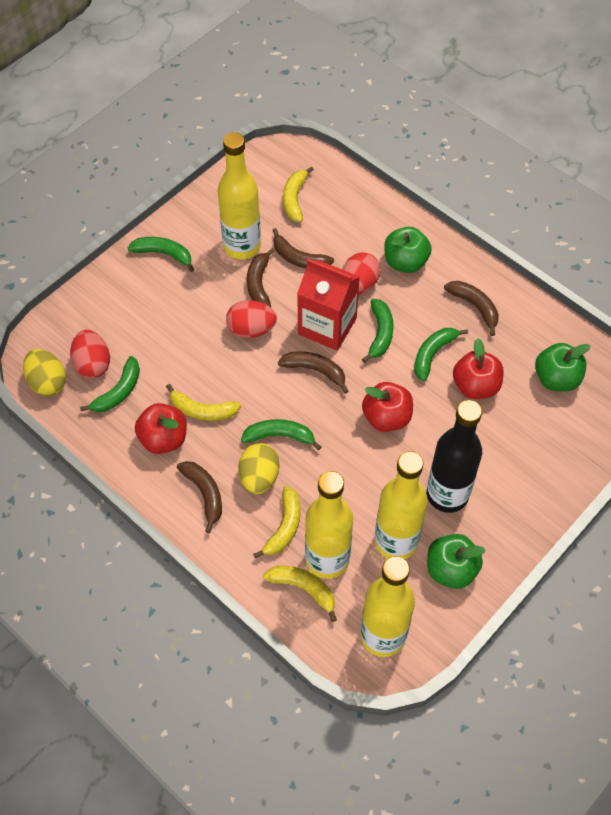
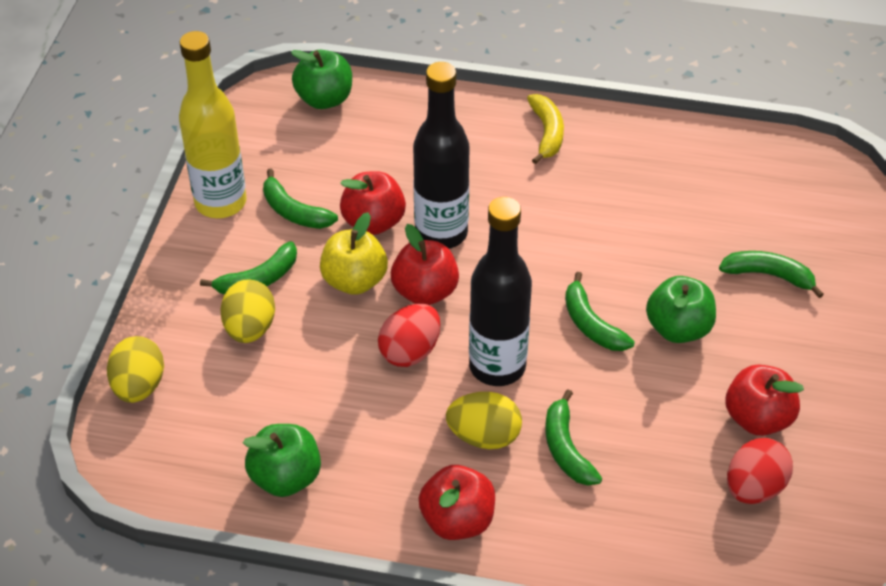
black bottle: [427,400,482,513] = 1 -> [413,62,469,249] [469,197,532,386] = 2
brown banana: [177,461,222,533] [247,248,275,307] [272,228,334,268] [278,351,349,394] [444,281,499,336] = 5 -> none = 0
red apple: [135,403,187,454] [362,382,413,432] [453,338,504,399] = 3 -> [340,171,406,235] [391,224,459,305] [419,465,495,540] [725,365,804,436] = 4
red carton: [297,259,360,351] = 1 -> none = 0
red egg: [70,330,110,379] [226,300,277,338] [342,252,380,295] = 3 -> [378,304,441,367] [727,438,793,504] = 2
yellow apple: none = 0 -> [320,212,388,295] = 1
yellow banana: [166,384,241,421] [253,486,301,559] [263,565,337,622] [283,166,314,222] = 4 -> [527,94,564,164] = 1
yellow bottle: [218,132,261,259] [305,471,353,579] [360,556,415,657] [375,451,428,559] = 4 -> [179,31,246,218] = 1
yellow egg: [23,349,66,396] [238,443,280,494] = 2 -> [107,336,164,403] [221,279,275,343] [446,392,522,449] = 3

